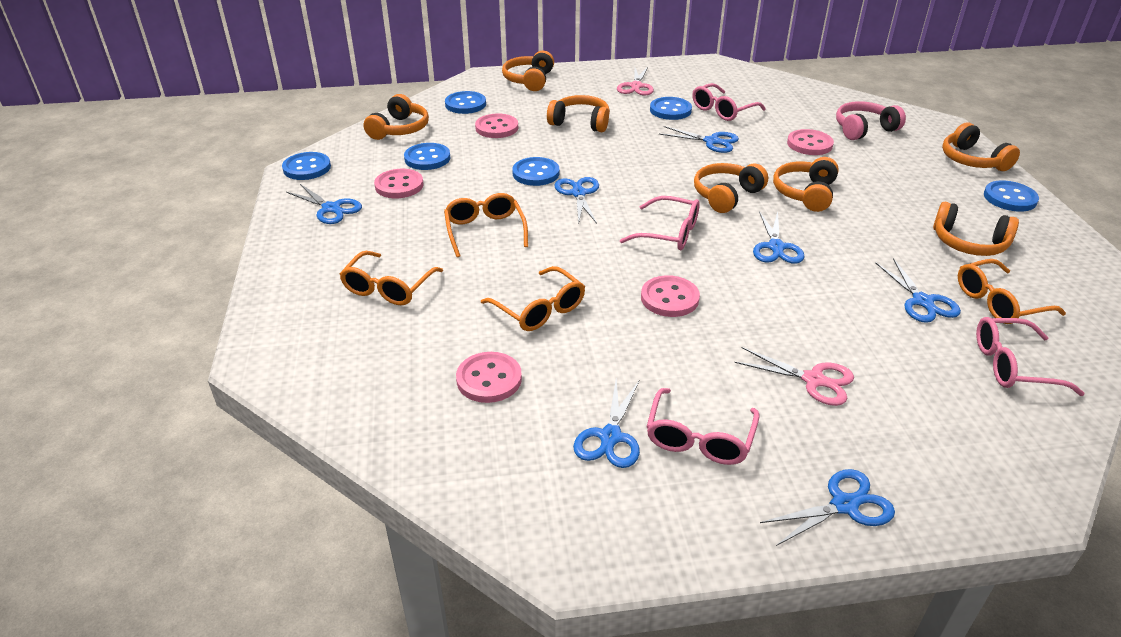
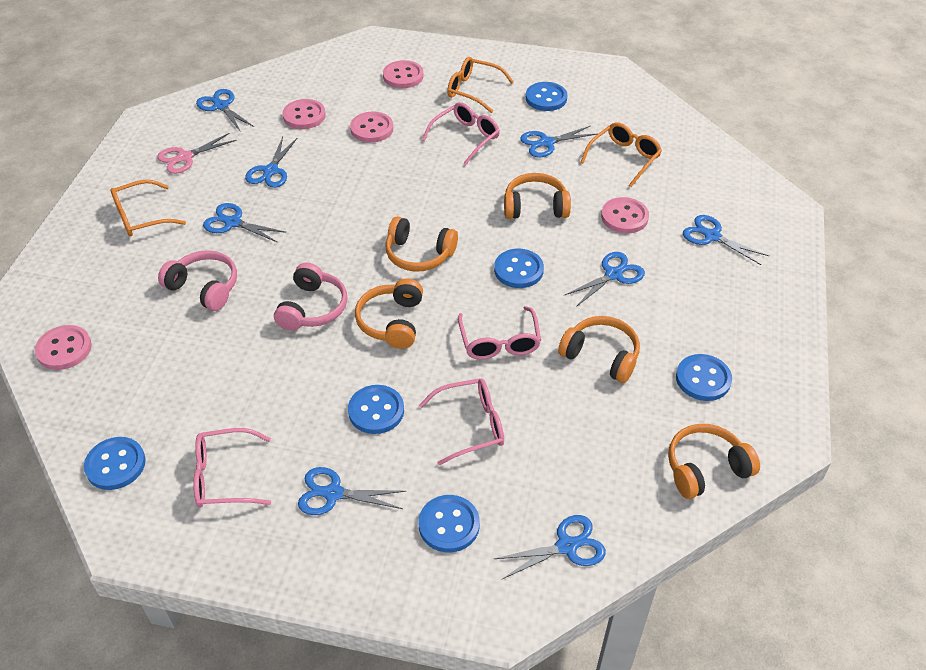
blue scissors: [286,184,362,224] [555,177,599,224] [573,379,640,468] [659,126,739,153] [753,211,805,264] [760,469,895,546] [875,258,961,323] = 7 -> [196,89,254,132] [203,203,287,243] [245,137,297,188] [298,467,406,515] [494,515,606,579] [520,126,597,157] [565,252,645,307] [683,215,769,265] = 8
orange glasses: [339,251,443,305] [444,193,528,257] [481,266,585,331] [958,259,1066,324] = 4 -> [110,179,186,237] [447,57,514,113] [580,122,662,187] = 3
orange headphones: [364,94,429,140] [502,51,554,91] [547,95,610,132] [694,163,768,213] [773,157,839,212] [933,202,1019,256] [942,122,1020,171] = 7 -> [355,278,423,349] [386,216,458,272] [504,173,571,219] [558,316,640,383] [668,424,760,499] = 5
pink headphones: [836,101,906,140] = 1 -> [158,250,237,311] [274,263,347,331] = 2
pink scissors: [617,67,654,96] [734,347,854,406] = 2 -> [157,133,237,174] = 1

